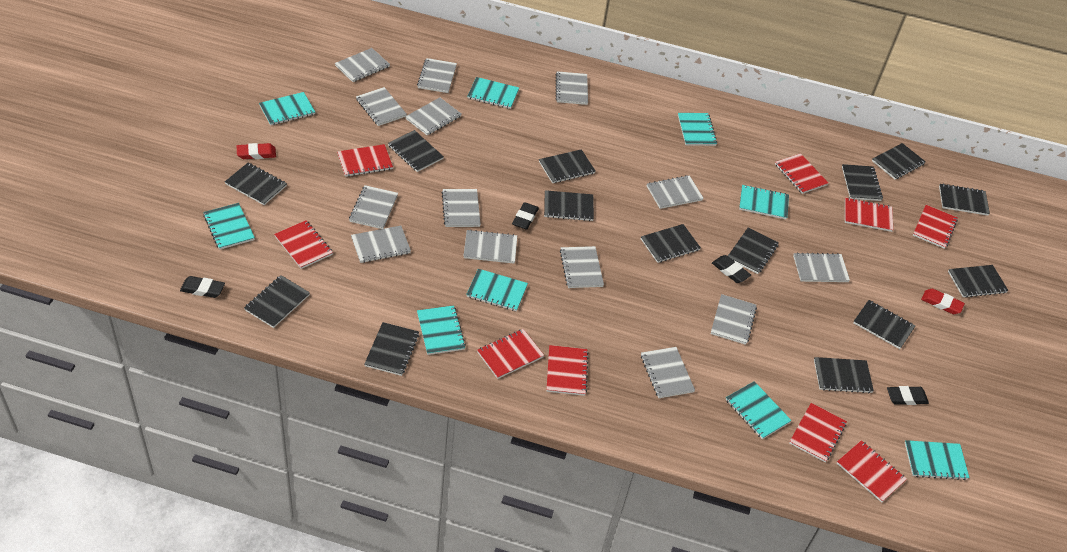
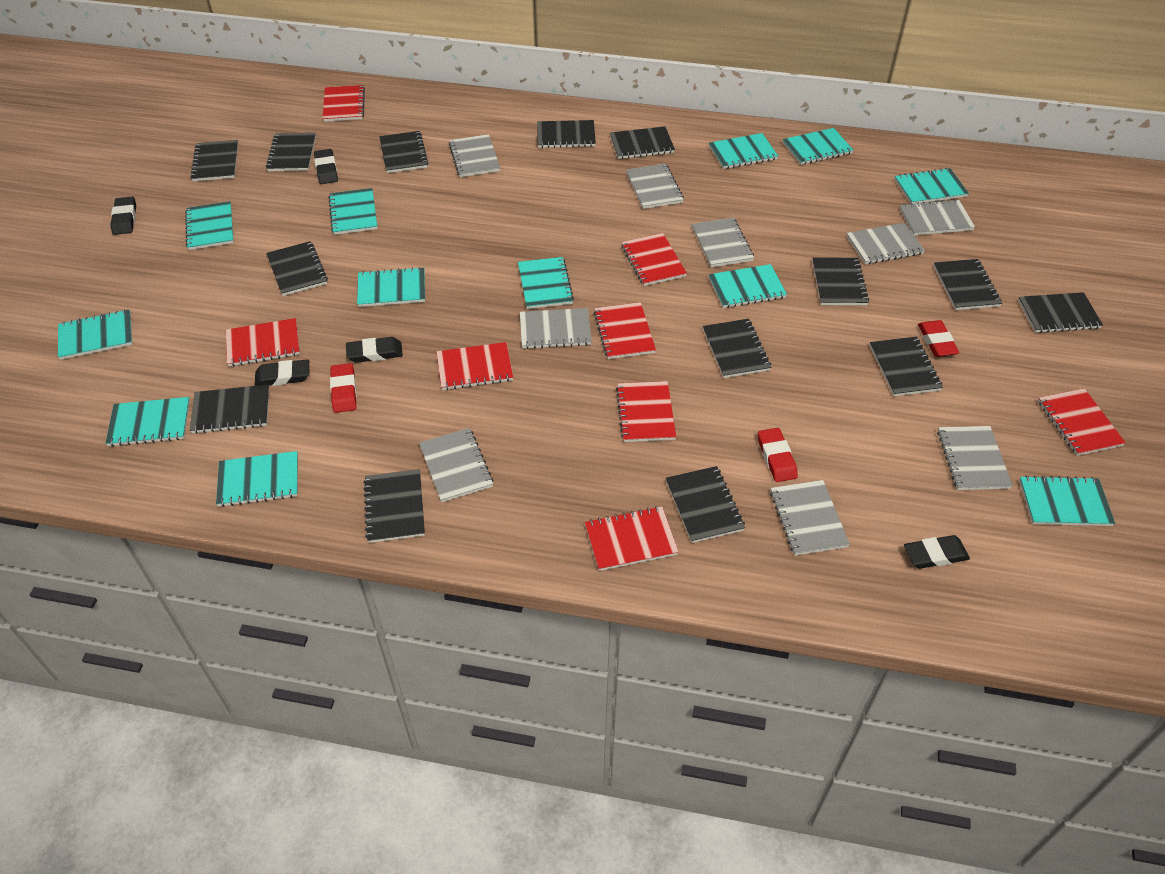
black eraser: [180,276,225,298] [512,202,539,230] [712,255,751,283] [887,386,929,405] = 4 -> [110,197,136,235] [255,359,309,386] [314,149,338,184] [346,337,403,363] [904,535,970,569] = 5
grey notebook: [335,48,390,82] [349,185,398,229] [351,226,411,263] [356,87,407,126] [405,97,461,135] [417,58,457,93] [442,189,481,227] [464,230,517,264] [555,71,588,105] [560,246,604,288] [641,347,695,398] [647,175,704,209] [711,294,757,345] [793,252,850,282] = 14 -> [419,428,493,502] [449,134,500,177] [520,308,592,349] [626,164,684,209] [692,218,754,267] [770,480,850,556] [847,223,925,264] [900,199,975,235] [937,426,1013,490] = 9
red eraser: [237,143,276,159] [921,289,965,314] = 2 -> [330,363,357,413] [758,428,798,482] [918,320,959,357] = 3
red notebook: [274,220,333,269] [337,144,393,177] [477,329,544,379] [546,345,589,396] [775,153,828,194] [789,403,847,462] [837,440,907,503] [845,198,893,232] [913,205,958,249] = 9 -> [226,318,300,366] [323,85,365,122] [436,342,513,390] [585,506,679,571] [594,302,656,359] [616,381,676,442] [621,233,687,286] [1038,388,1126,456] = 8
turquoise notebook: [203,203,255,250] [259,92,315,126] [417,305,466,355] [466,269,528,311] [468,77,519,109] [678,113,717,146] [725,381,792,439] [739,185,789,219] [905,440,970,480] = 9 -> [58,309,132,360] [105,397,190,447] [185,201,234,250] [216,451,298,507] [328,188,377,235] [357,267,425,307] [518,257,574,309] [709,133,778,169] [709,264,787,308] [783,128,853,165] [895,168,969,204] [1019,475,1115,526] = 12

